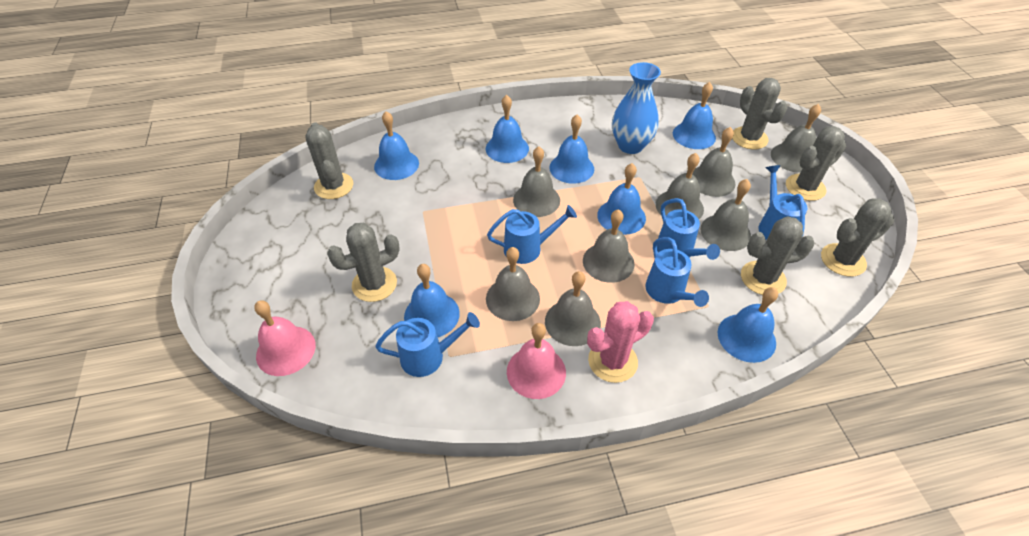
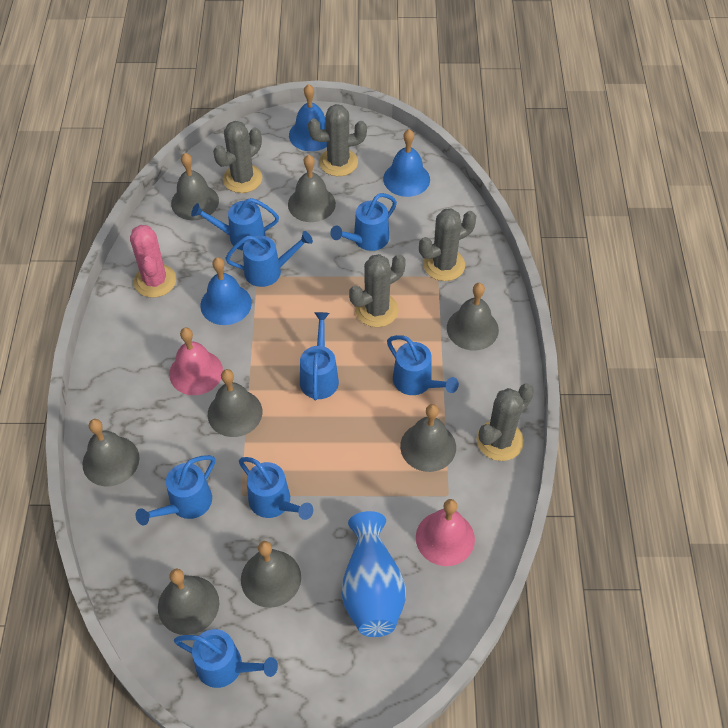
blue bell: [374,111,419,180] [404,264,460,337] [486,95,529,163] [549,115,594,184] [597,163,646,235] [673,82,716,149] [718,287,778,363] = 7 -> [200,257,252,325] [289,84,327,151] [383,129,430,197] = 3
blue watering can: [375,312,480,377] [487,205,577,264] [645,237,709,307] [657,198,720,260] [758,165,808,240] = 5 -> [135,455,215,525] [174,629,278,688] [191,198,279,251] [225,231,313,287] [239,457,313,520] [300,312,339,400] [330,193,397,251] [387,335,459,395] = 8
grey cactus: [305,122,353,199] [327,223,400,302] [732,78,788,150] [741,216,815,295] [786,126,846,201] [821,198,894,277] = 6 -> [213,121,262,193] [308,104,367,176] [349,254,406,327] [419,208,476,281] [476,384,534,461] = 5

